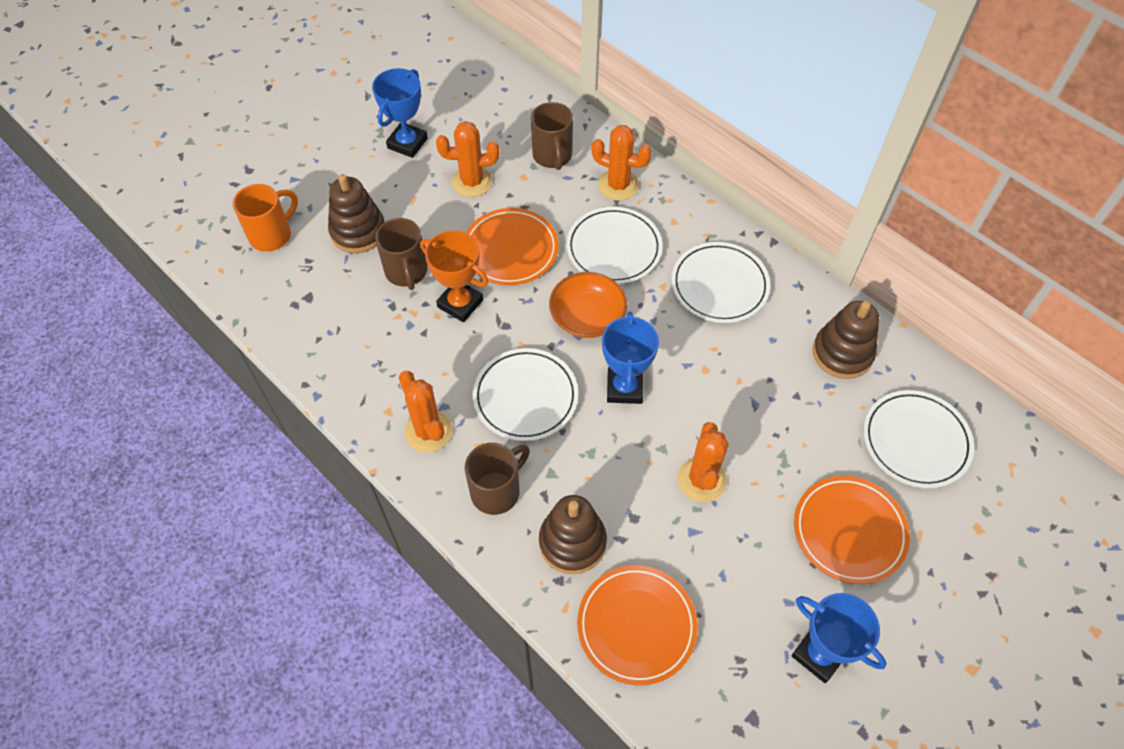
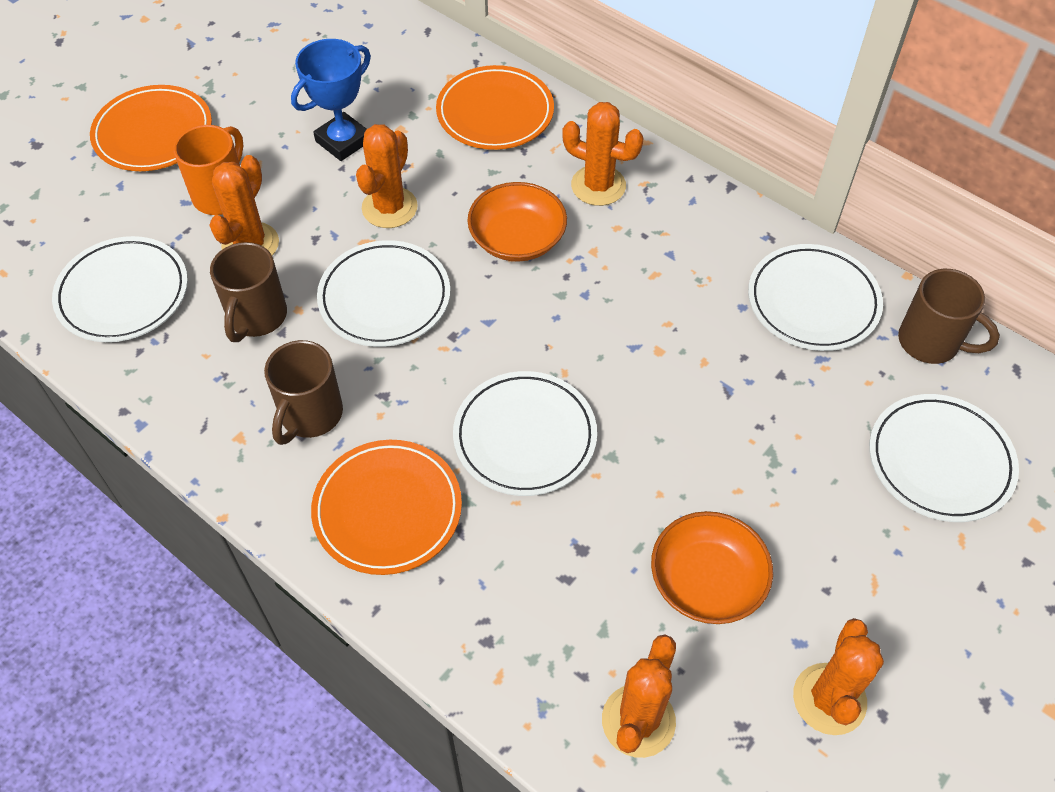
blue trophy: [372,68,428,158] [602,311,659,404] [792,593,887,683] = 3 -> [291,39,371,161] = 1
brown stacking toy: [328,174,384,253] [539,495,607,574] [813,301,879,379] = 3 -> none = 0
orange bowl: [549,272,627,338] = 1 -> [467,182,567,262] [651,511,773,624] = 2
orange cactus: [399,371,453,453] [436,121,499,197] [591,125,652,201] [677,422,729,502] = 4 -> [209,155,279,255] [356,124,418,228] [562,102,644,206] [602,635,676,758] [793,618,884,735] = 5
orange trophy: [420,230,488,322] = 1 -> none = 0
white plate: [473,348,578,441] [566,207,662,284] [671,242,770,323] [863,390,974,488] = 4 -> [52,236,188,342] [317,240,450,347] [453,371,597,496] [748,244,883,351] [869,394,1019,522] = 5

